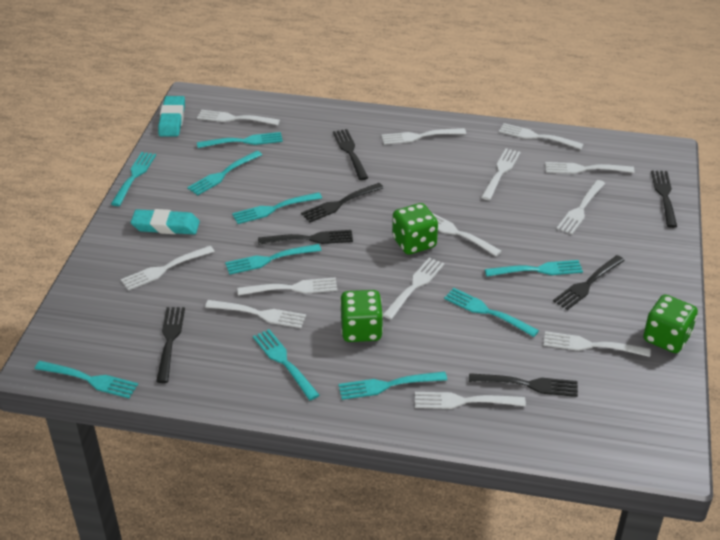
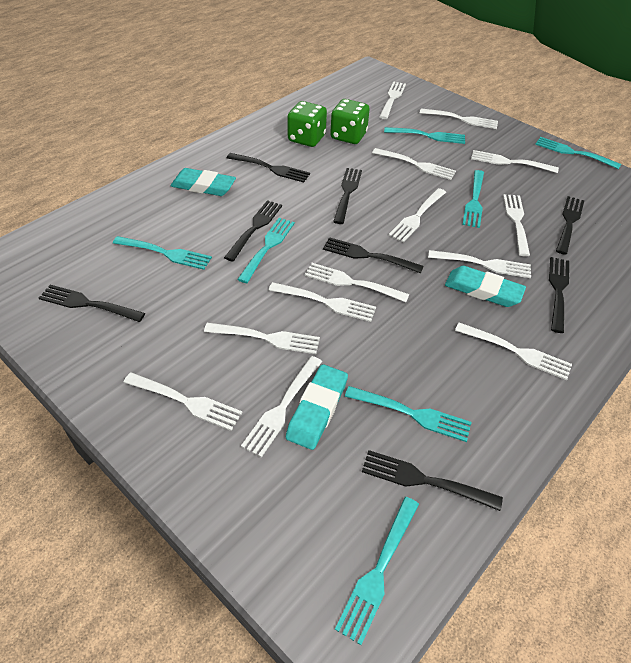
black fork: [156,307,185,383] [258,230,353,245] [301,183,384,222] [333,129,368,180] [469,373,578,397] [553,255,625,310] [651,170,677,228] = 7 -> [39,285,145,322] [224,200,282,261] [227,153,310,182] [323,237,424,273] [333,168,362,224] [362,450,503,511] [549,257,569,333] [556,196,584,255] = 8
green dice: [340,290,383,342] [392,203,438,255] [643,295,698,353] = 3 -> [287,101,327,147] [330,99,370,144] = 2
turquoise eraser: [131,209,200,234] [158,96,185,136] = 2 -> [171,168,236,196] [286,364,348,450] [445,266,526,307] = 3
turquoise fork: [35,361,138,398] [111,152,156,206] [187,151,262,195] [197,132,283,148] [225,244,321,275] [232,192,322,224] [253,329,319,400] [338,372,447,400] [444,288,539,337] [485,260,583,277] = 10 -> [113,236,212,270] [237,218,295,283] [335,497,419,645] [345,386,472,442] [384,127,465,144] [462,170,484,228] [535,137,621,169] = 7

